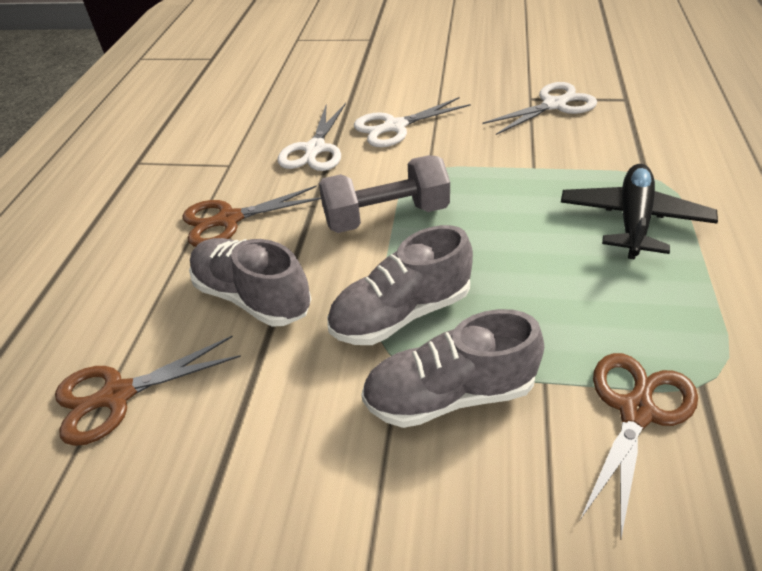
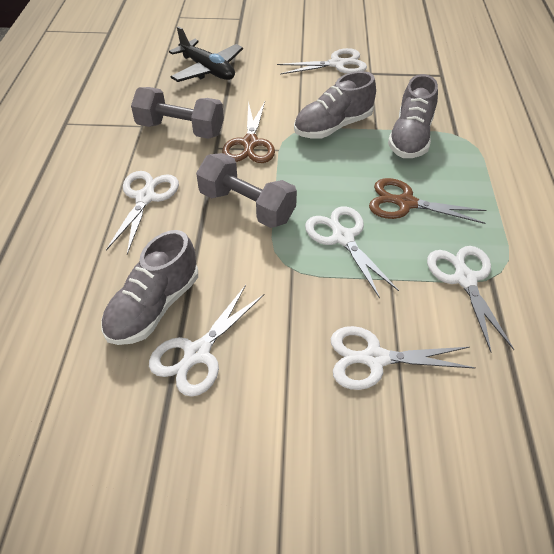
brown scissors: [55,336,241,446] [182,185,321,247] [580,353,698,538] = 3 -> [222,101,275,163] [369,178,486,224] = 2
grey dumbbell: [319,155,450,233] = 1 -> [131,87,224,139] [196,153,297,228] = 2
white scissors: [278,103,346,171] [354,97,471,147] [482,82,597,135] = 3 -> [106,171,179,254] [149,285,264,397] [277,48,367,75] [305,206,399,298] [331,326,476,390] [427,246,514,352] = 6

